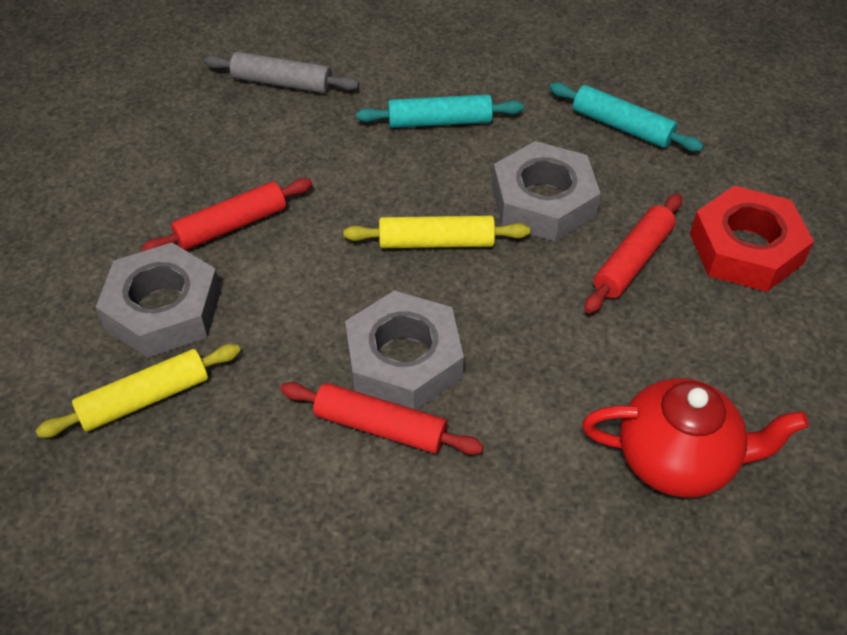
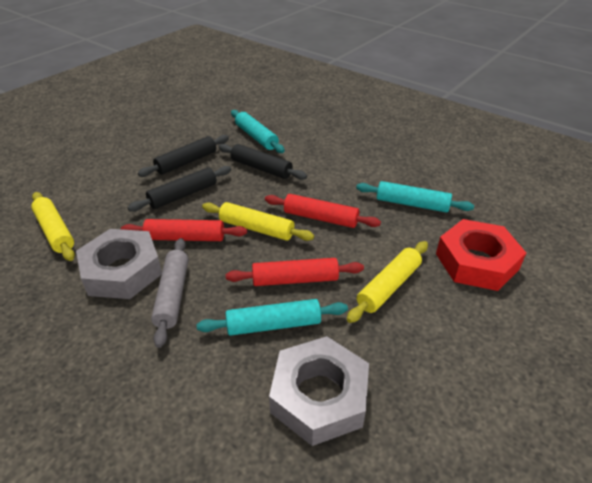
black rolling pin: none = 0 -> [127,166,231,212] [138,135,229,177] [218,144,307,180] = 3
grey nut: [96,243,221,358] [345,290,464,410] [492,141,601,242] = 3 -> [76,229,162,299] [269,336,369,446] = 2
red teapot: [582,378,809,497] = 1 -> none = 0
turquoise rolling pin: [356,94,524,128] [549,82,704,152] = 2 -> [197,299,348,336] [231,110,285,153] [356,181,474,213] = 3
yellow rolling pin: [36,344,240,438] [343,216,530,248] = 2 -> [31,192,75,261] [202,202,314,241] [347,241,428,323] = 3

